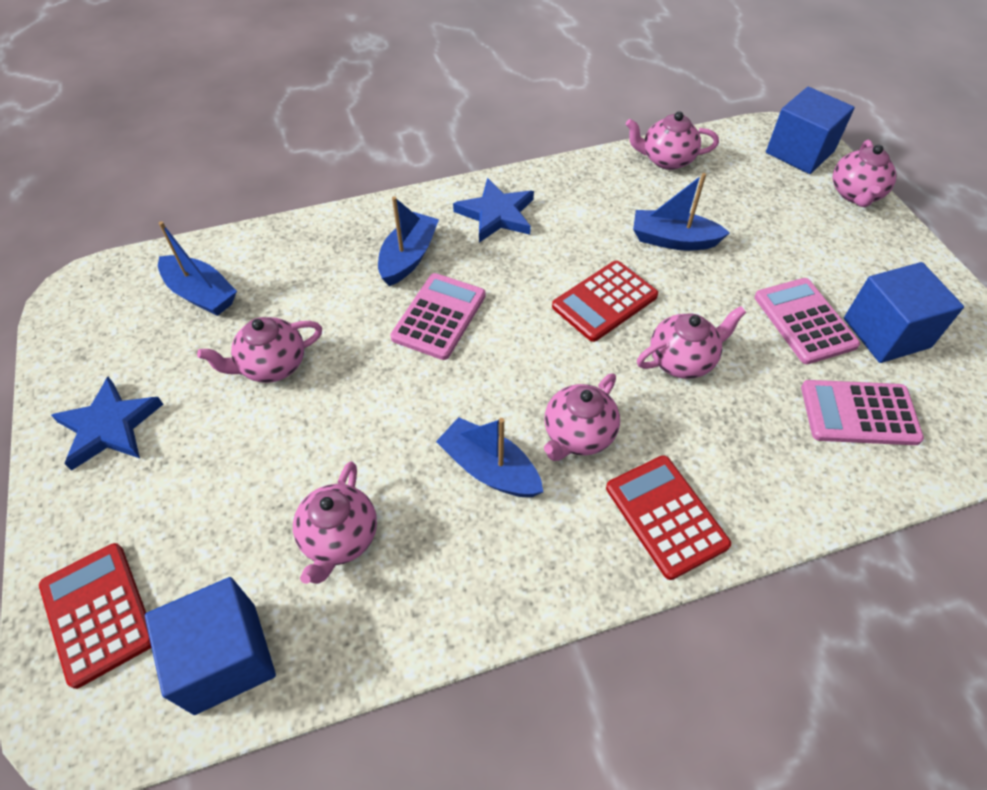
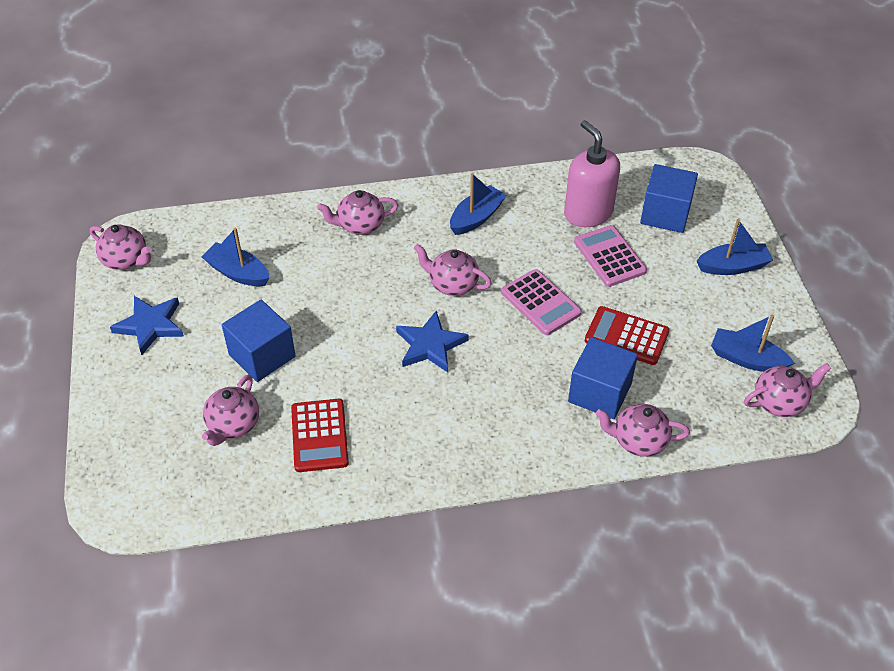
pink calculator: [390,273,486,360] [754,278,860,364] [801,380,924,445] = 3 -> [501,269,582,335] [574,225,647,287] = 2
pink soap dispenser: none = 0 -> [564,120,620,227] = 1
red calculator: [39,543,151,689] [552,261,658,342] [606,455,731,580] = 3 -> [291,399,349,472] [585,306,670,365] = 2

